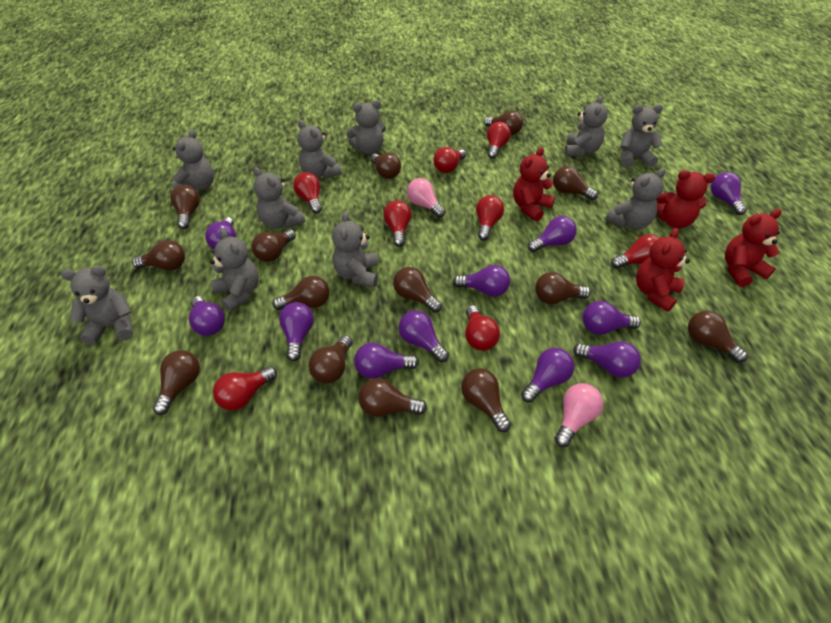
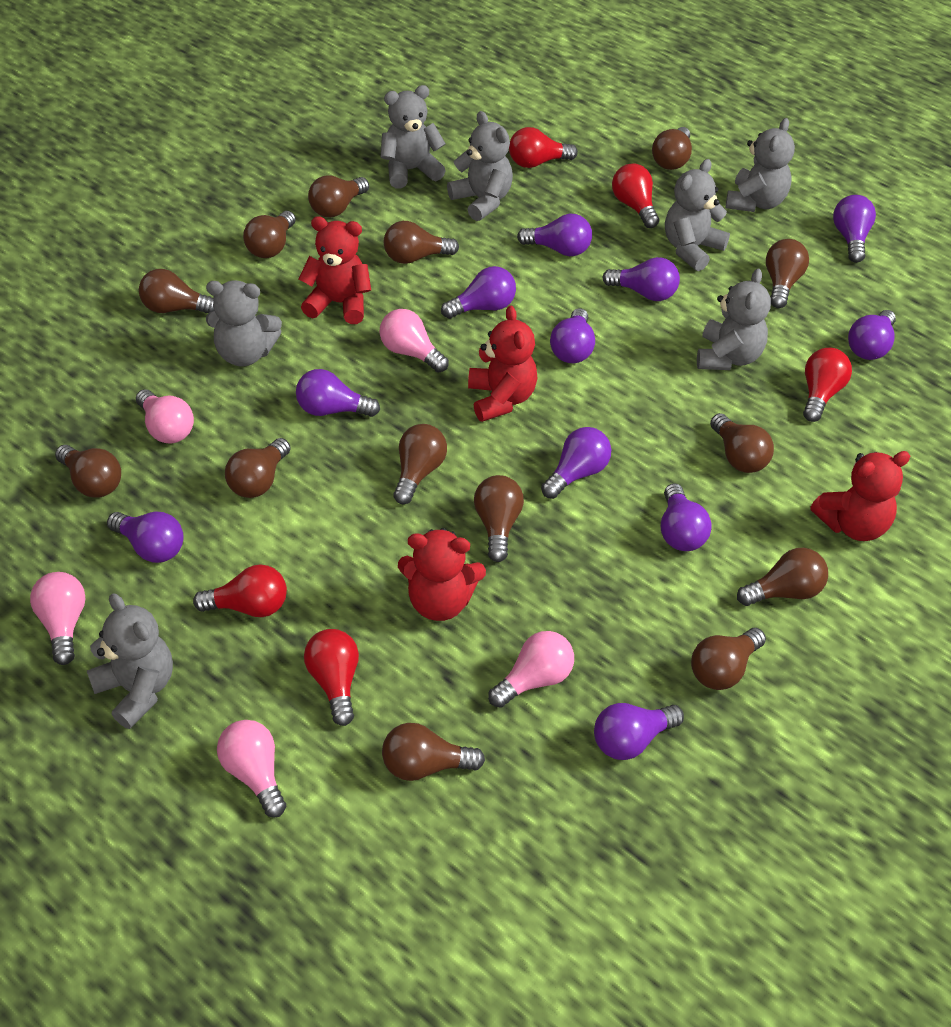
grey teddy bear: [61,266,133,345] [173,129,214,190] [210,228,259,312] [253,167,305,229] [297,120,342,179] [332,212,378,287] [346,100,386,154] [565,96,608,157] [605,168,665,230] [620,104,663,168] = 10 -> [87,593,173,729] [206,280,282,366] [380,85,446,189] [447,111,513,221] [665,159,730,271] [697,269,771,370] [726,118,795,212] = 7
pink light bulb: [407,178,445,218] [555,383,603,447] = 2 -> [30,572,86,665] [136,389,194,444] [217,720,286,817] [380,309,449,373] [488,631,574,708] = 5
red light bulb: [213,366,277,411] [293,172,322,214] [383,200,411,247] [433,147,466,173] [465,305,500,351] [476,195,504,240] [487,122,511,159] [611,234,659,269] = 8 -> [193,564,287,617] [304,629,359,726] [509,127,578,168] [612,164,659,228] [803,348,852,422] = 5

